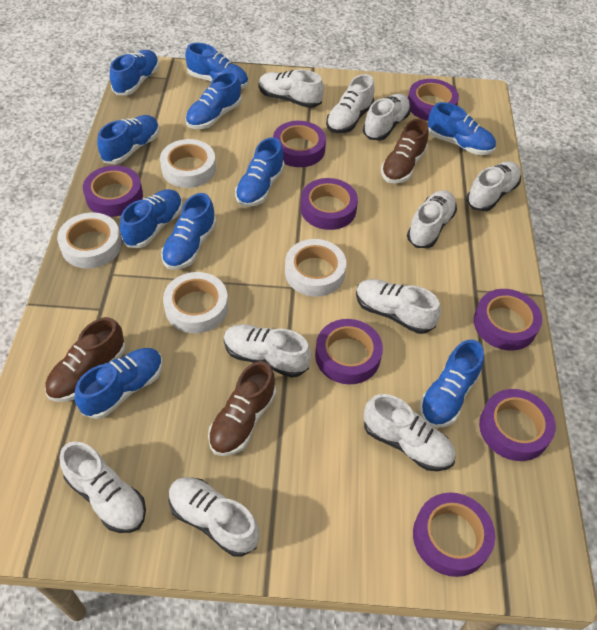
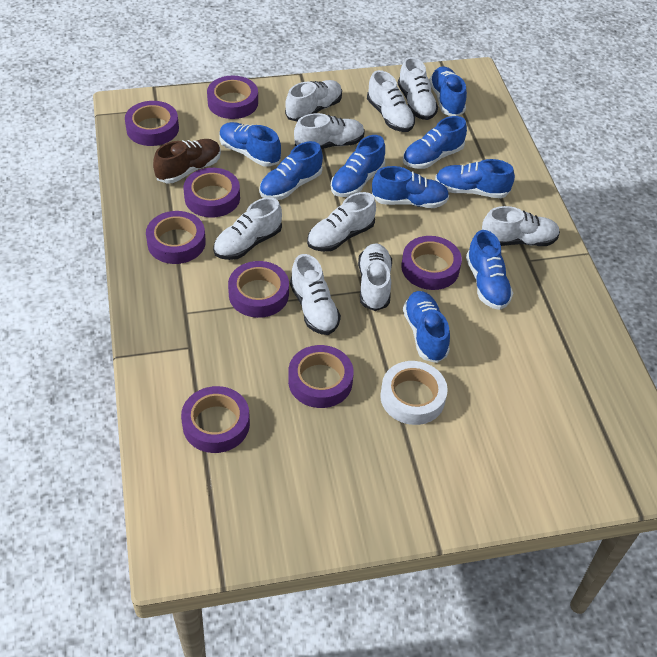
blue shoe: [75,348,163,419] [97,115,159,164] [110,50,159,95] [120,189,183,248] [161,193,217,270] [185,42,248,89] [186,72,242,129] [235,137,285,207] [419,340,484,428] [428,102,496,155] = 10 -> [219,122,281,167] [259,141,323,200] [331,135,385,197] [372,166,449,208] [403,116,467,169] [403,291,450,363] [429,66,467,116] [435,159,515,198] [466,230,513,310] = 9
brown shoe: [45,317,126,402] [208,361,276,456] [381,118,429,184] = 3 -> [153,139,221,183] = 1
white shoe: [60,441,146,533] [169,477,259,557] [224,324,311,378] [259,69,324,108] [326,74,375,133] [356,279,441,334] [363,94,411,140] [364,394,456,471] [407,190,457,248] [466,161,521,211] = 10 -> [213,197,282,260] [285,80,342,121] [290,254,341,335] [294,113,365,149] [307,192,376,252] [358,243,392,311] [367,70,415,132] [398,57,438,120] [482,206,560,246] = 9
white tape: [57,212,122,268] [160,139,216,188] [163,272,228,333] [285,239,346,297] = 4 -> [380,361,448,425] = 1

